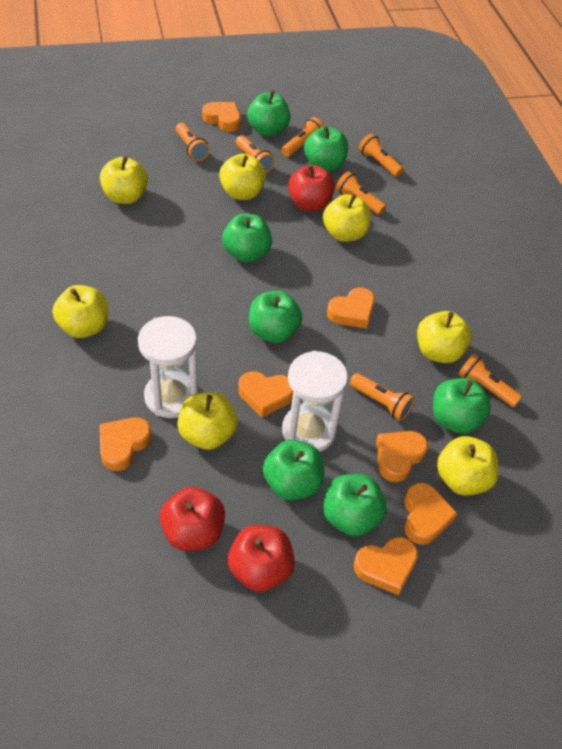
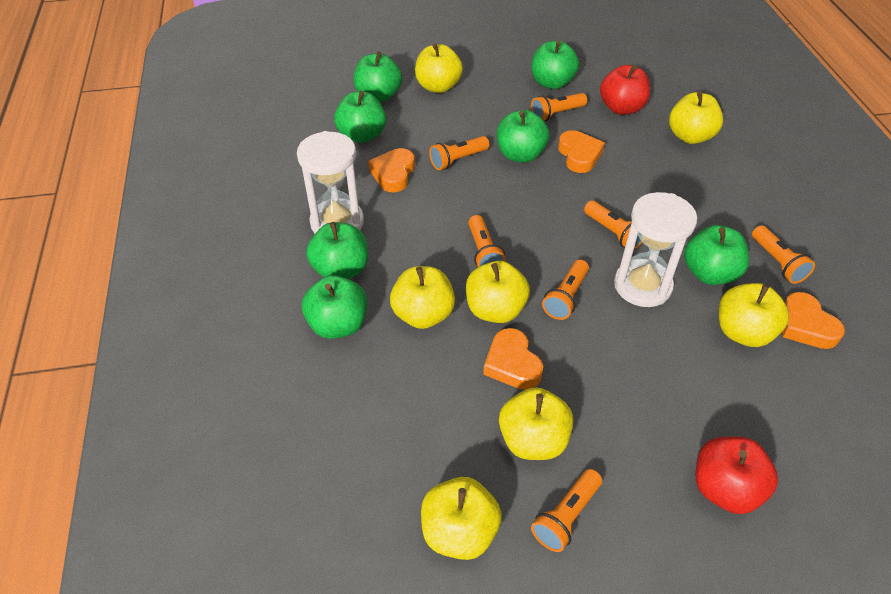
orange heart: [100,417,152,471] [202,102,241,132] [238,371,293,418] [327,287,375,328] [353,537,418,595] [376,431,428,482] [404,483,458,545] = 7 -> [368,148,415,192] [483,328,543,390] [558,130,605,173] [782,292,845,349] = 4
red apple: [160,487,225,551] [228,525,295,592] [288,164,335,211] = 3 -> [600,65,650,115] [696,436,778,514] = 2

